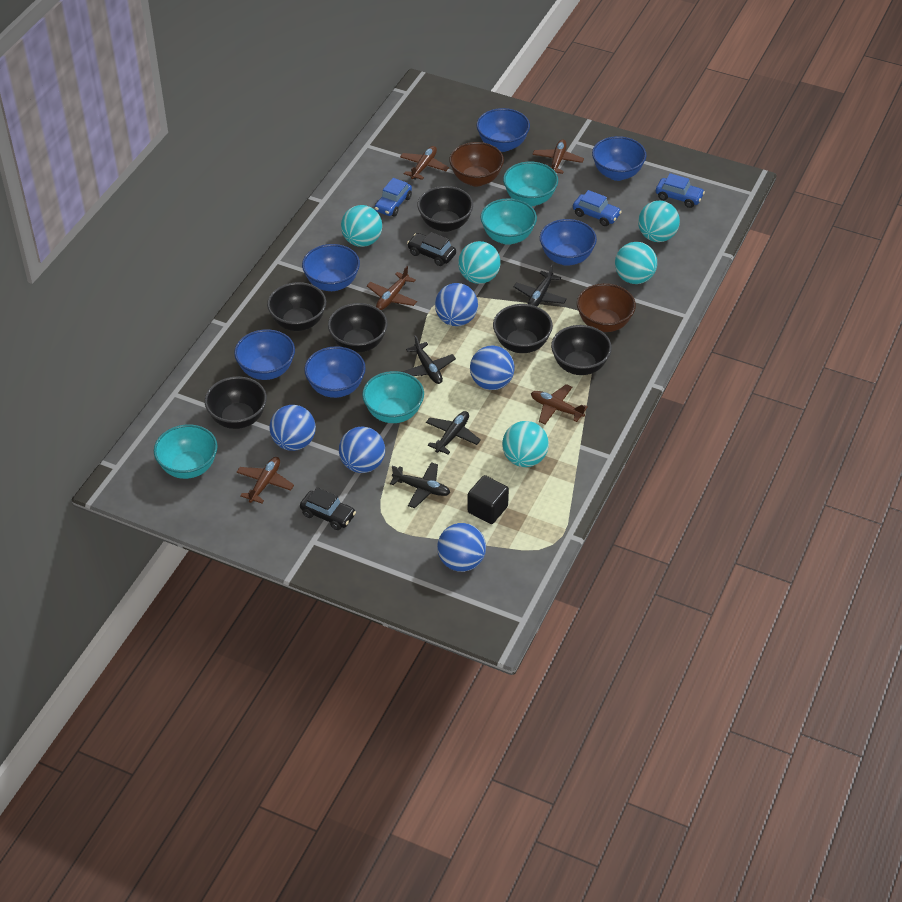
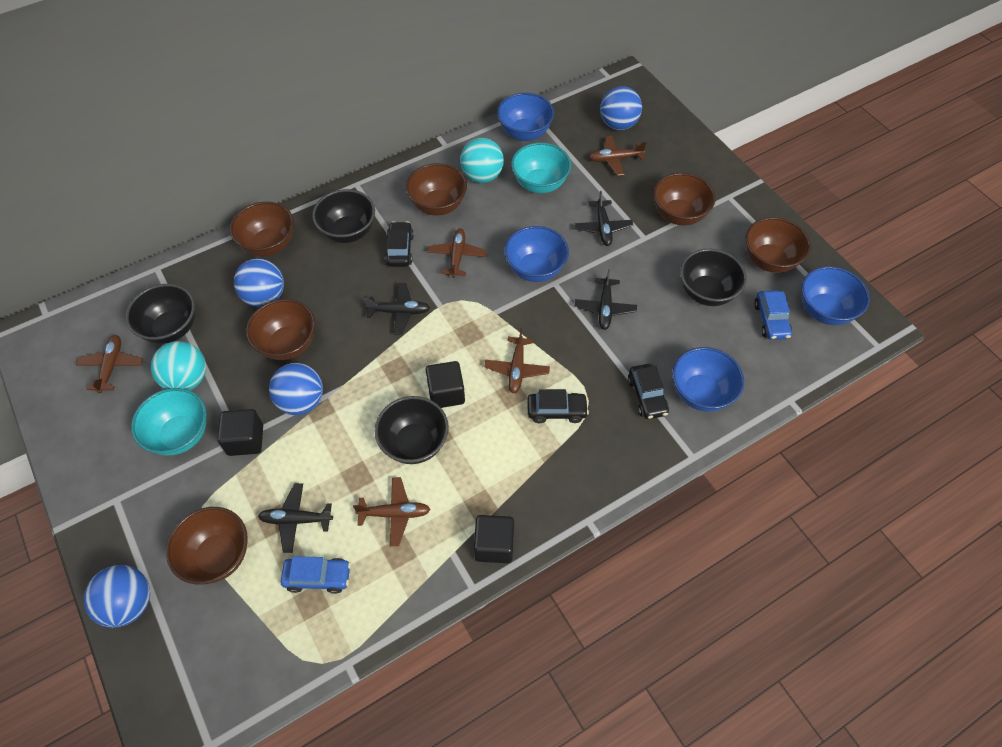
black bowl: [205,376,267,429] [267,282,326,331] [328,303,388,353] [418,186,473,232] [493,304,553,353] [551,325,612,375] = 6 -> [125,284,195,344] [312,189,375,243] [374,396,449,464] [680,248,747,306] = 4
black car: [300,487,356,530] [407,232,456,266] = 2 -> [385,221,414,267] [527,389,589,423] [628,364,669,419] = 3
black cube: [467,475,509,524] = 1 -> [217,409,263,456] [426,361,465,408] [474,515,514,563] = 3
blue ball: [269,405,316,451] [339,427,385,473] [435,283,478,326] [437,523,486,572] [470,346,515,390] = 5 -> [83,565,150,628] [234,258,284,307] [269,363,323,415] [600,86,642,130] = 4
blue bowl: [234,329,295,380] [302,244,360,291] [304,346,366,398] [477,108,530,152] [540,219,597,266] [592,136,646,181] = 6 -> [497,93,554,141] [504,226,569,282] [672,347,744,412] [801,266,870,325] = 4
blue car: [375,178,412,217] [573,190,622,226] [656,173,705,208] = 3 -> [281,556,351,594] [754,290,792,340] = 2
brown bowl: [449,142,504,186] [577,283,636,332] = 2 -> [166,507,248,584] [230,202,294,256] [246,299,316,360] [406,163,467,215] [653,173,715,225] [746,217,811,273] = 6
turquoise ball: [341,205,382,247] [458,241,501,284] [502,421,549,467] [615,242,657,284] [638,201,680,242] = 5 -> [151,341,206,390] [460,138,504,183] = 2
turquoise bowl: [154,424,218,479] [362,371,424,423] [481,198,537,245] [503,162,558,207] = 4 -> [131,388,207,456] [511,142,571,193] = 2

